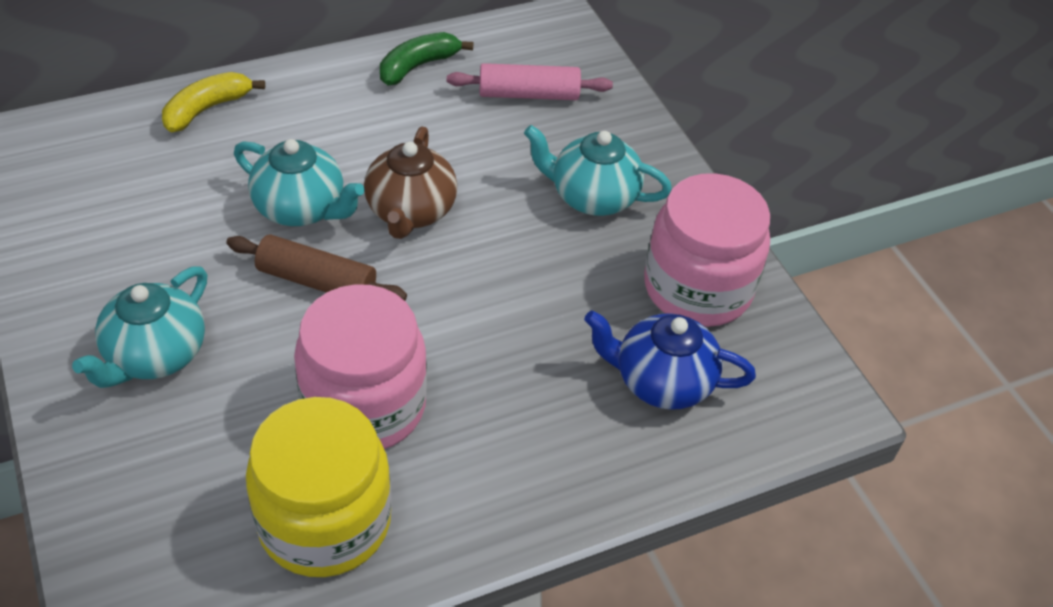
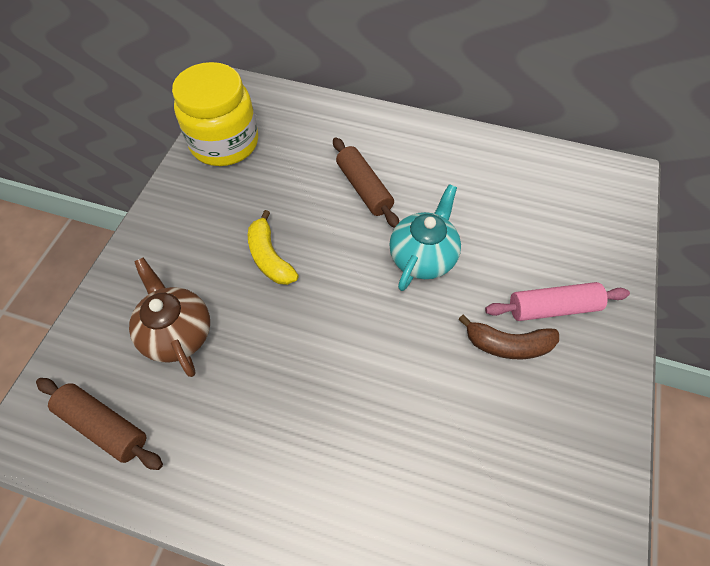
blue teapot: [584,310,756,410] = 1 -> none = 0
brown banana: none = 0 -> [458,315,559,359] = 1
brown rolling pin: [226,234,407,301] = 1 -> [36,378,163,470] [333,137,399,228] = 2
green banana: [380,32,473,85] = 1 -> none = 0
pink jar: [294,284,427,449] [644,173,770,327] = 2 -> none = 0
turquoise teapot: [72,266,207,388] [234,139,365,226] [524,125,672,216] = 3 -> [389,184,461,291] = 1

